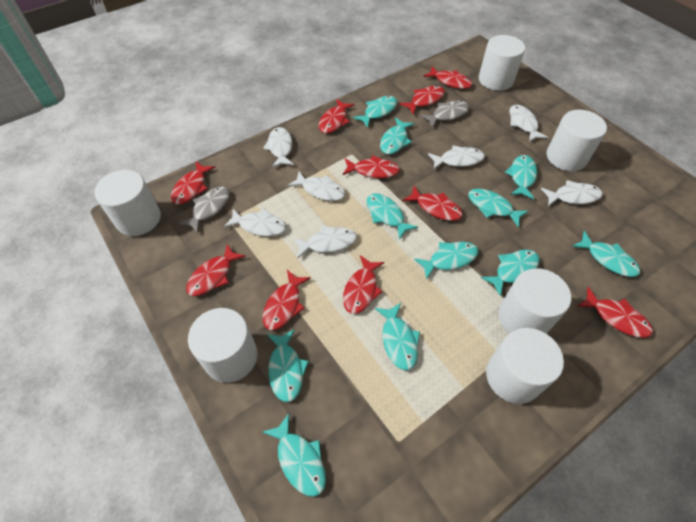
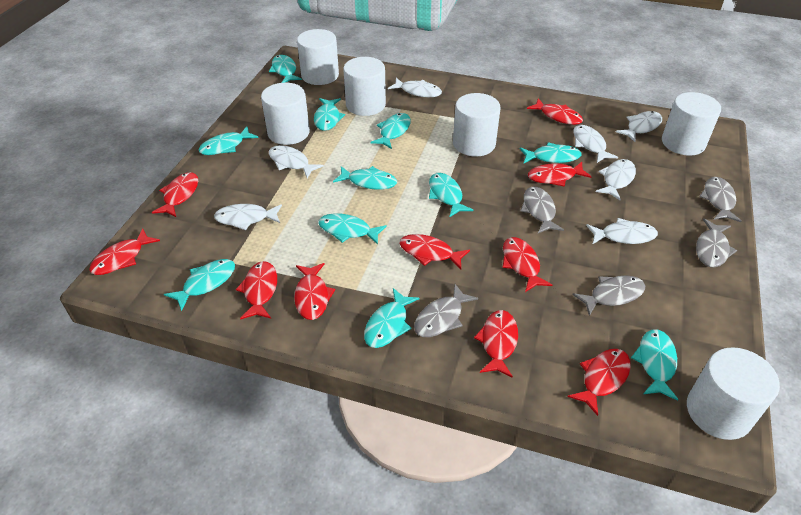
grey fish: [178,186,230,234] [420,101,469,128] = 2 -> [414,284,478,337] [521,187,564,233] [572,275,645,316] [696,218,737,268] [700,177,742,222] = 5

